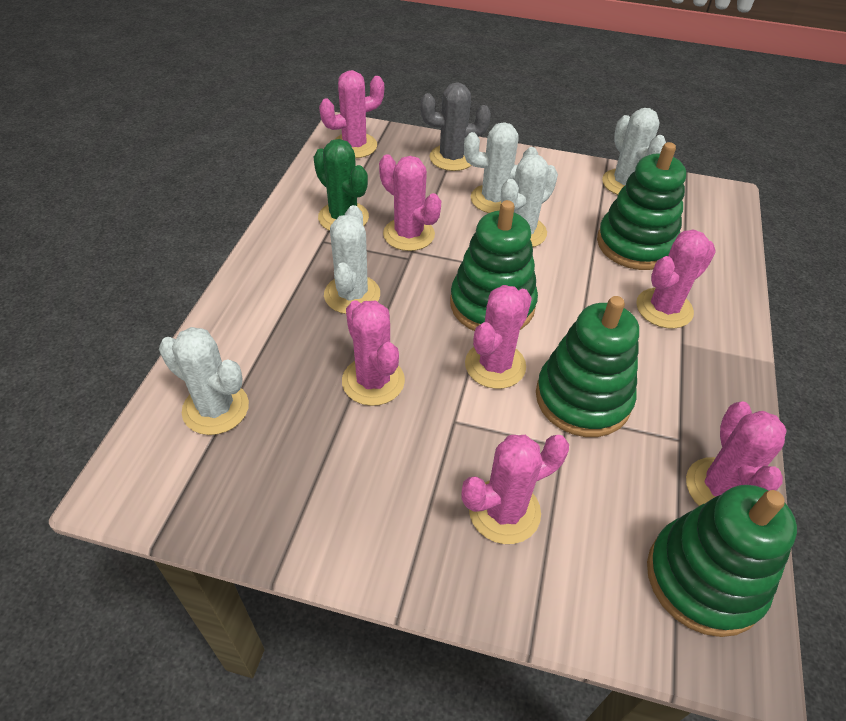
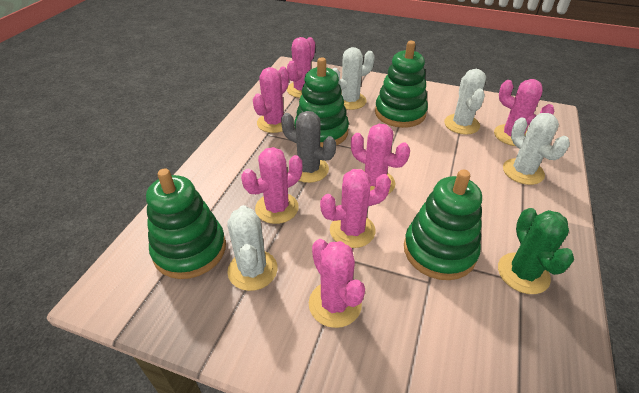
white cactus: [159,327,249,435] [324,205,380,314] [464,122,538,213] [500,154,558,247] [602,108,666,195] = 5 -> [227,205,278,291] [332,47,375,110] [444,69,486,135] [503,113,570,185] = 4

